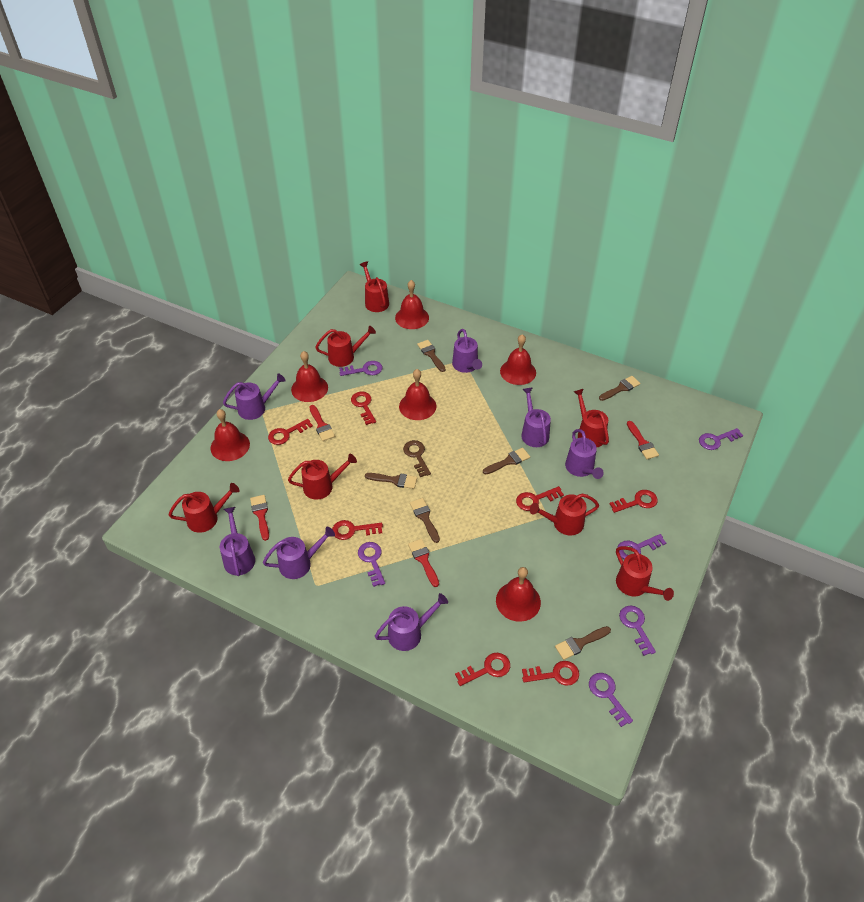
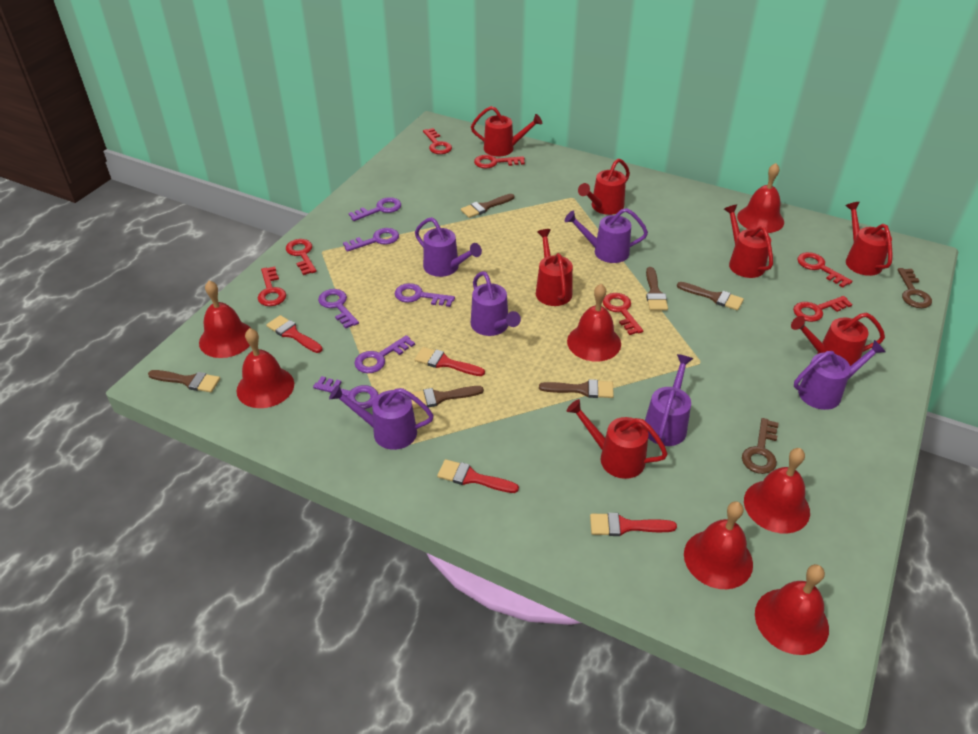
brown key: [403,440,431,477] = 1 -> [742,418,779,474] [898,268,932,308] = 2
purple watering can: [220,507,255,576] [223,373,286,420] [263,527,335,579] [375,593,448,651] [452,329,482,373] [521,387,551,447] [565,429,604,479] = 7 -> [329,385,434,450] [415,217,482,277] [471,271,521,336] [565,208,648,263] [645,354,693,446] [794,340,885,410] = 6
red bell: [211,409,250,461] [291,351,328,402] [395,280,429,329] [399,369,436,420] [496,567,541,622] [500,334,536,385] = 6 -> [199,280,250,358] [237,328,294,408] [567,284,621,361] [684,501,753,589] [737,163,784,233] [744,448,810,534] [755,564,829,655] = 7

